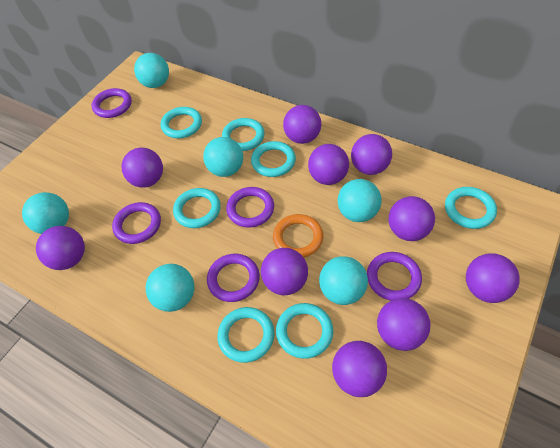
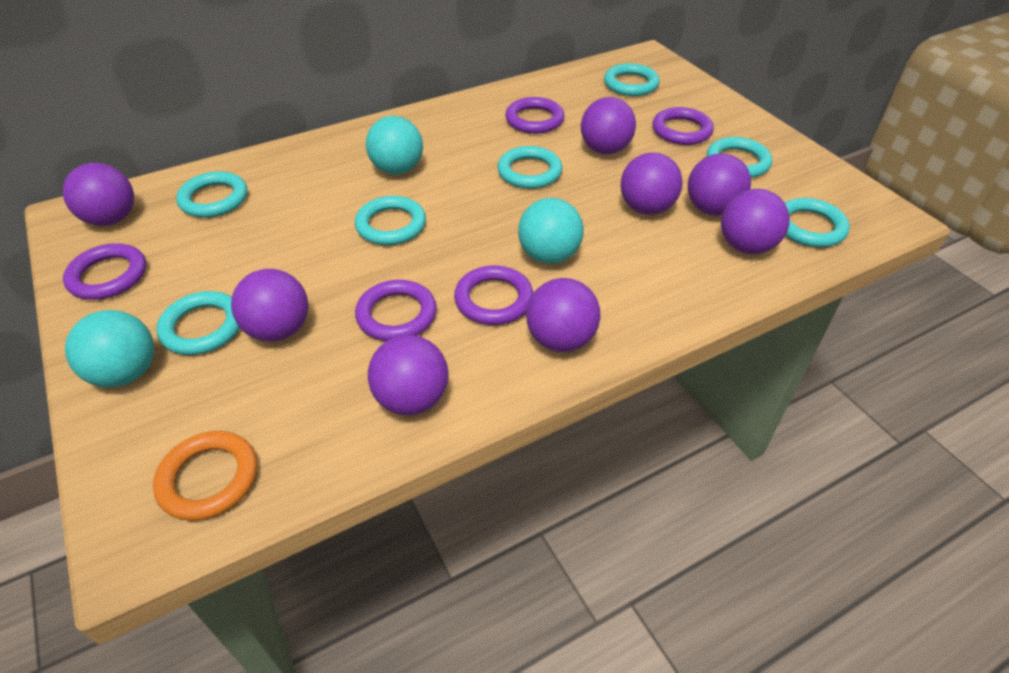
purple ball: [36,226,85,270] [122,148,163,188] [261,248,308,295] [283,105,321,144] [308,144,349,185] [332,341,387,397] [351,134,392,175] [377,298,430,351] [389,196,435,241] [466,253,520,303] = 10 -> [63,163,134,226] [231,269,308,342] [368,335,448,415] [526,278,600,352] [581,97,636,154] [621,153,683,215] [688,153,751,216] [721,189,790,254] = 8
turquoise ball: [22,192,69,234] [134,53,169,88] [146,264,195,312] [203,137,243,177] [319,256,368,305] [338,179,382,222] = 6 -> [65,310,154,388] [366,116,423,175] [518,198,584,264] = 3

